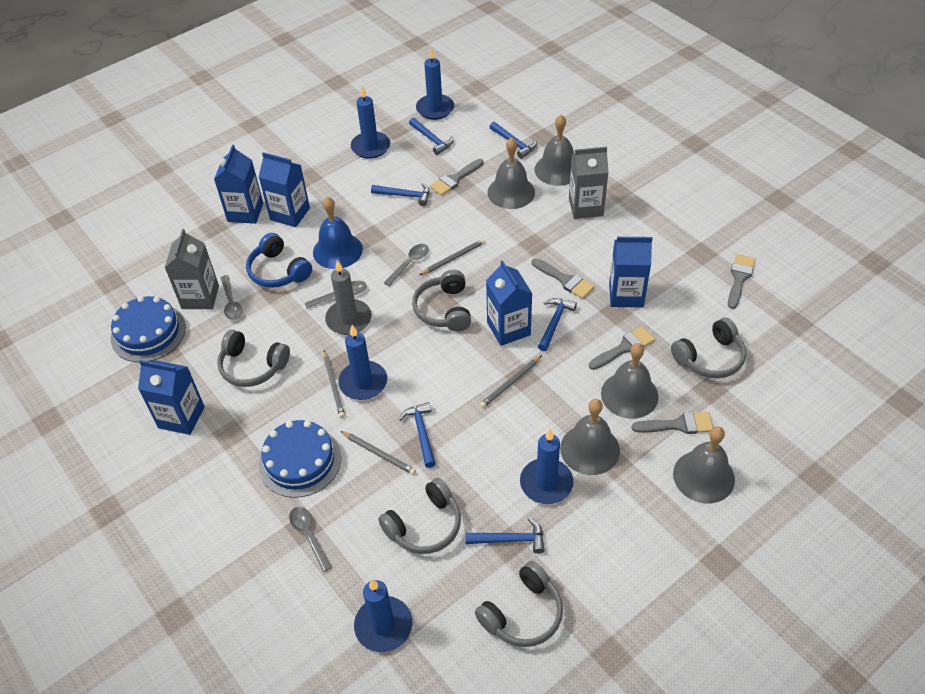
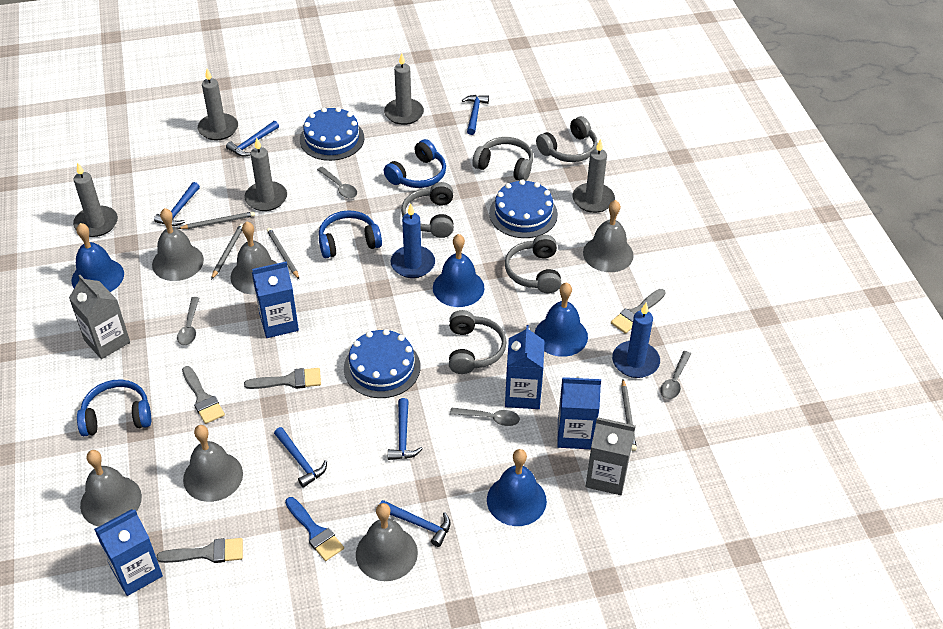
blue bell: [313,197,363,269] = 1 -> [71,223,124,292] [433,234,484,307] [487,449,547,526] [535,283,588,357] = 4
blue brush: none = 0 -> [285,497,344,561] = 1
blue cake: [111,296,186,362] [259,420,341,498] = 2 -> [300,107,364,161] [344,329,421,398] [489,179,558,238] = 3
blue candle: [338,325,387,400] [351,86,390,159] [354,579,412,652] [416,48,454,120] [520,429,573,504] = 5 -> [390,204,435,278] [612,302,660,378] = 2
blue carton: [138,360,205,435] [214,145,263,224] [259,152,310,227] [486,260,533,346] [609,237,653,307] = 5 -> [94,509,163,596] [252,261,299,338] [505,325,545,409] [558,376,601,449] = 4
blue headphones: [246,233,312,288] = 1 -> [77,379,151,436] [319,210,382,258] [384,139,446,188] = 3
grey bell: [487,137,535,209] [534,115,574,186] [560,399,620,475] [601,343,659,419] [673,426,735,503] = 5 -> [80,450,142,527] [152,208,204,281] [183,425,243,502] [230,222,277,295] [356,503,418,581] [583,200,634,272] = 6
grey brush: [430,159,483,196] [532,258,594,299] [589,326,655,370] [632,412,713,434] [728,254,755,309] = 5 -> [157,538,243,563] [182,366,225,424] [244,368,321,389] [611,289,666,334] = 4
grey candle: [325,260,372,335] = 1 -> [73,162,118,237] [198,69,238,141] [244,137,287,211] [384,53,424,125] [573,139,615,213] = 5

